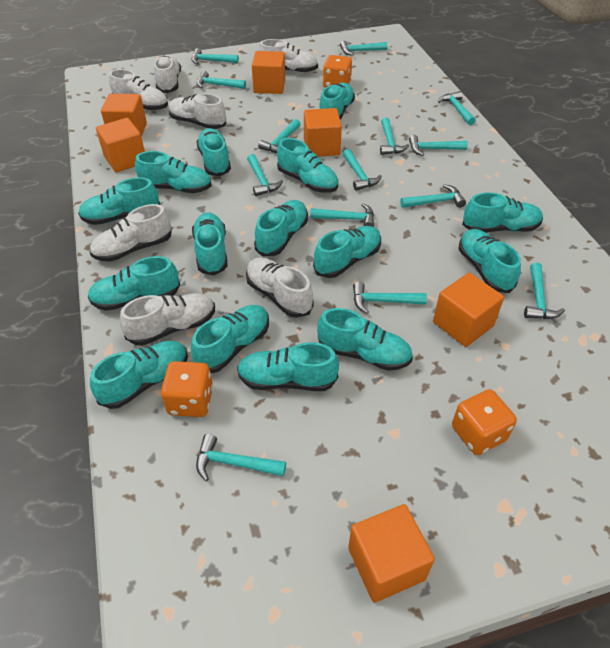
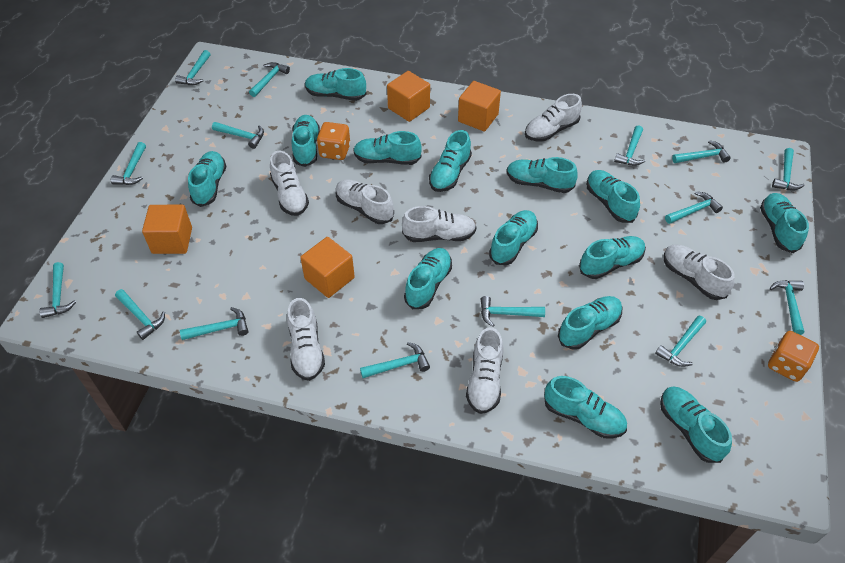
orange cube: [96,118,145,172] [101,94,147,137] [252,51,285,94] [304,108,342,157] [348,504,435,603] [433,273,504,347] = 6 -> [142,205,192,254] [300,237,355,298] [387,71,430,122] [458,81,501,131] = 4
orange dice: [161,361,213,417] [323,55,352,88] [452,389,517,455] = 3 -> [317,122,350,160] [768,331,819,382] = 2
turquoise hammer: [191,48,239,64] [196,434,286,481] [197,71,246,89] [247,154,283,196] [258,119,301,153] [310,203,374,227] [340,41,388,56] [343,149,382,191] [353,282,427,314] [380,118,409,155] [401,184,466,208] [409,135,468,156] [438,91,476,125] [524,262,565,319] = 14 -> [39,262,76,318] [111,142,146,185] [115,289,165,340] [175,50,210,85] [180,307,248,340] [212,122,264,149] [249,62,290,97] [360,342,430,378] [481,296,545,327] [614,125,645,166] [655,316,706,367] [665,192,723,224] [672,140,731,163] [770,280,804,335] [772,148,805,191] = 15
turquoise shoe: [78,177,160,225] [88,256,180,311] [90,341,188,409] [135,151,212,193] [191,305,269,373] [192,212,228,276] [196,128,231,176] [237,342,339,391] [254,200,308,256] [277,138,338,193] [313,226,381,278] [317,308,413,371] [320,83,355,120] [458,229,521,293] [462,192,543,233] = 15 -> [188,151,226,207] [292,115,320,167] [305,68,367,101] [353,131,422,165] [404,248,452,309] [429,130,472,192] [489,210,538,265] [507,157,578,193] [544,376,627,439] [558,296,622,350] [579,236,646,279] [586,170,640,223] [660,386,732,463] [760,193,809,253] = 14

